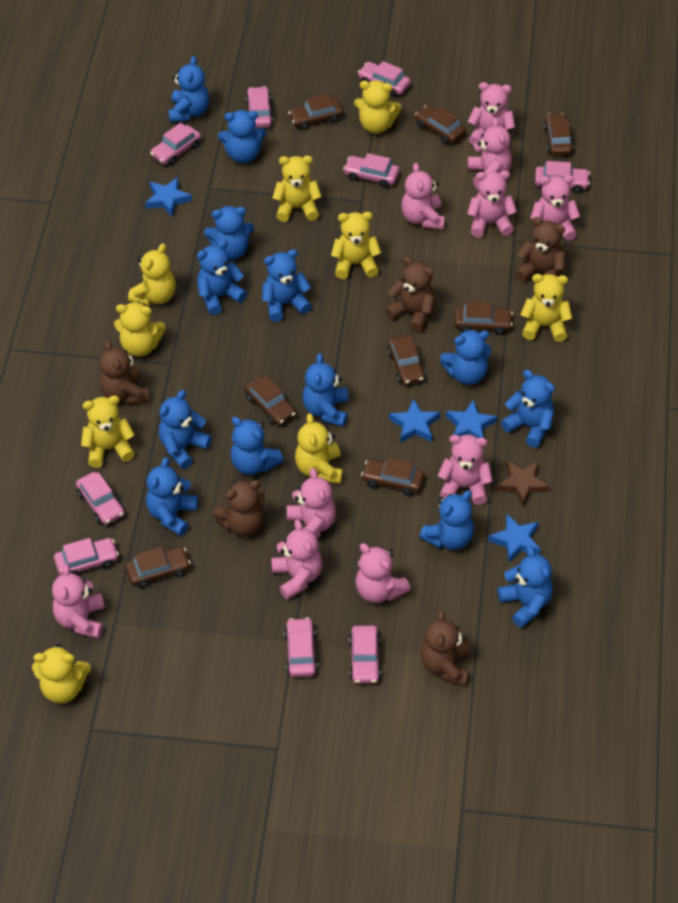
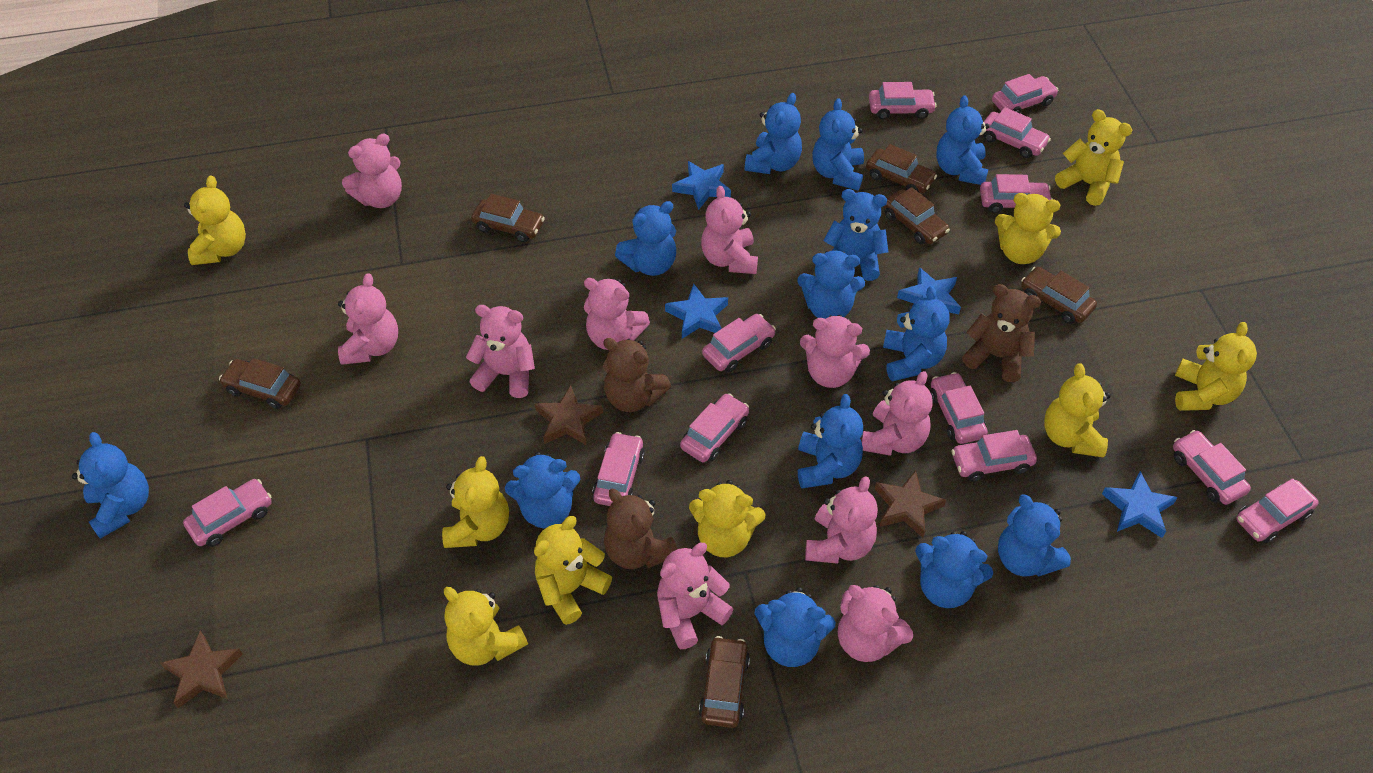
brown car: [125,547,191,588] [245,376,296,425] [288,94,343,130] [361,457,425,496] [387,335,425,385] [415,105,466,144] [455,302,513,335] [543,113,574,155] = 8 -> [219,358,301,409] [471,194,545,242] [699,636,750,728] [866,144,937,193] [883,187,950,245] [1021,267,1097,324] = 6
brown star: [496,461,550,506] = 1 -> [160,631,243,708] [535,385,603,445] [875,470,946,538] = 3
brown teddy bear: [99,341,149,405] [213,480,265,537] [385,257,435,332] [420,610,470,686] [515,217,565,281] = 5 -> [603,338,671,412] [604,489,677,569] [962,284,1041,382] = 3
pink car: [54,538,119,575] [76,472,125,525] [150,123,201,165] [246,86,273,128] [284,617,318,677] [343,153,399,188] [349,625,381,684] [358,61,411,97] [535,161,590,193] = 9 -> [183,479,272,547] [592,432,645,506] [680,393,749,462] [702,314,776,372] [869,82,937,119] [930,372,988,444] [951,430,1037,482] [980,174,1053,213] [984,107,1051,158] [992,74,1058,113] [1173,430,1251,505] [1236,478,1319,543] = 12

